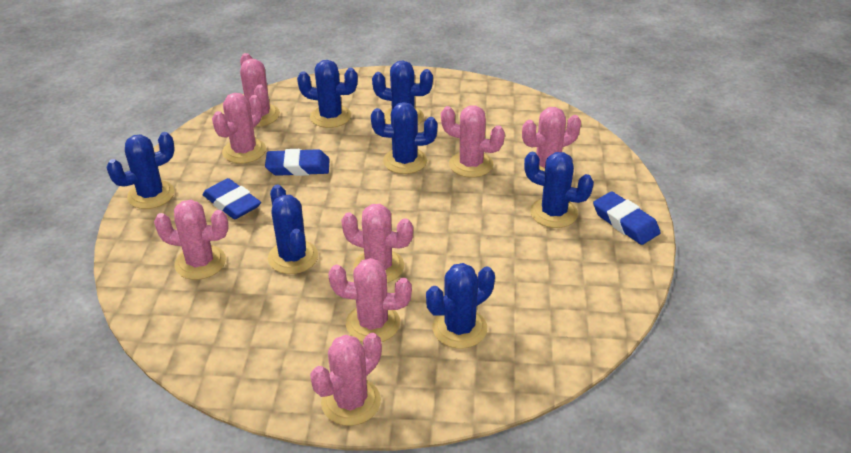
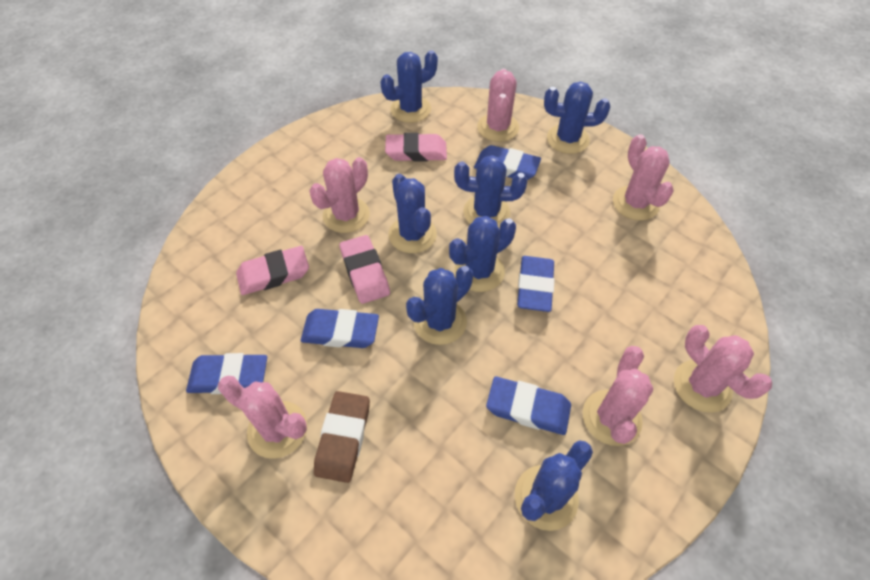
blue eraser: [203,178,261,219] [265,149,330,176] [593,191,660,245] = 3 -> [186,353,267,394] [301,309,379,348] [474,145,541,180] [486,377,571,435] [517,256,555,312] = 5
brown eraser: none = 0 -> [314,391,370,483] = 1
pink cactus: [154,200,229,280] [212,93,266,164] [240,53,280,127] [310,333,382,426] [328,258,412,342] [341,204,413,283] [441,105,505,177] [522,107,581,171] = 8 -> [218,376,307,459] [309,157,370,233] [477,69,519,142] [583,346,653,446] [613,134,674,221] [674,325,772,413] = 6
pink eraser: none = 0 -> [236,246,309,295] [339,235,390,304] [385,133,447,162] = 3

